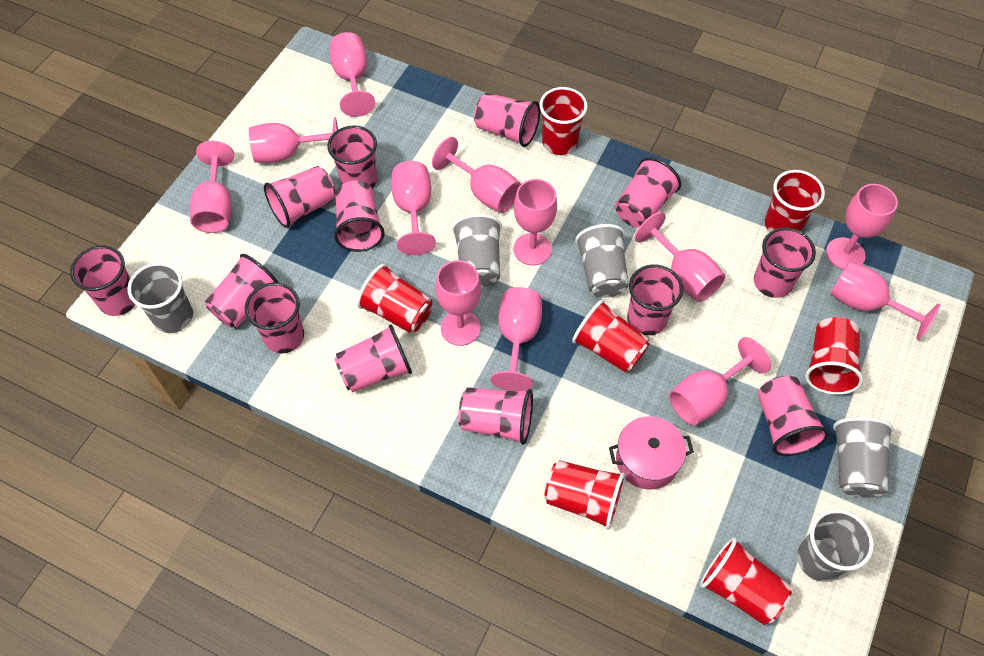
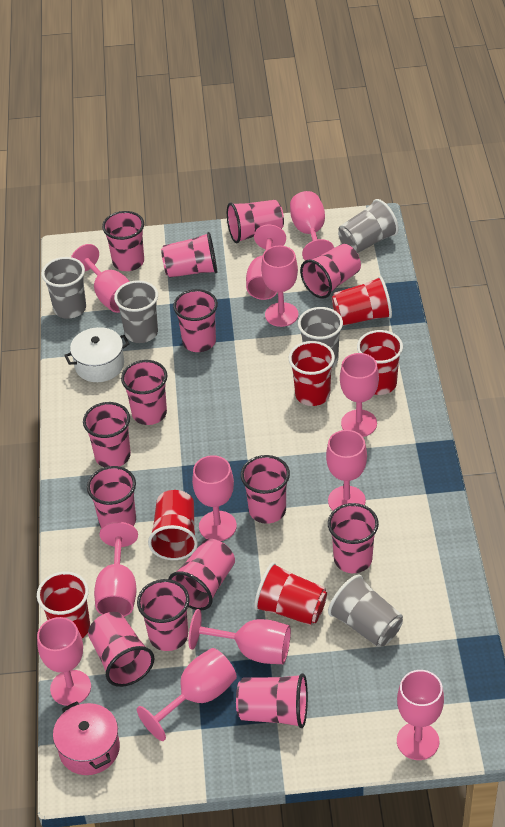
pink cup: [70,246,136,316] [205,254,279,328] [245,282,304,353] [264,166,336,228] [328,125,377,189] [334,181,385,252] [334,324,412,392] [458,387,533,445] [474,93,540,147] [615,157,681,228] [627,265,683,335] [754,227,816,298] [758,376,829,456] = 13 -> [83,402,131,467] [87,466,136,528] [88,612,154,687] [102,211,144,271] [121,360,167,425] [137,579,190,651] [161,232,217,278] [168,539,235,610] [173,289,218,352] [227,200,284,243] [236,673,308,728] [241,455,290,524] [300,244,361,299] [328,503,379,573] = 14
red cup: [357,264,433,333] [539,87,588,155] [544,460,625,530] [572,300,650,373] [700,537,792,625] [765,170,825,232] [805,317,863,395] = 7 -> [37,571,90,638] [148,490,198,560] [254,562,327,626] [289,341,335,406] [332,276,392,326] [357,330,403,395] = 6
white pot: none = 0 -> [64,327,129,382] = 1

